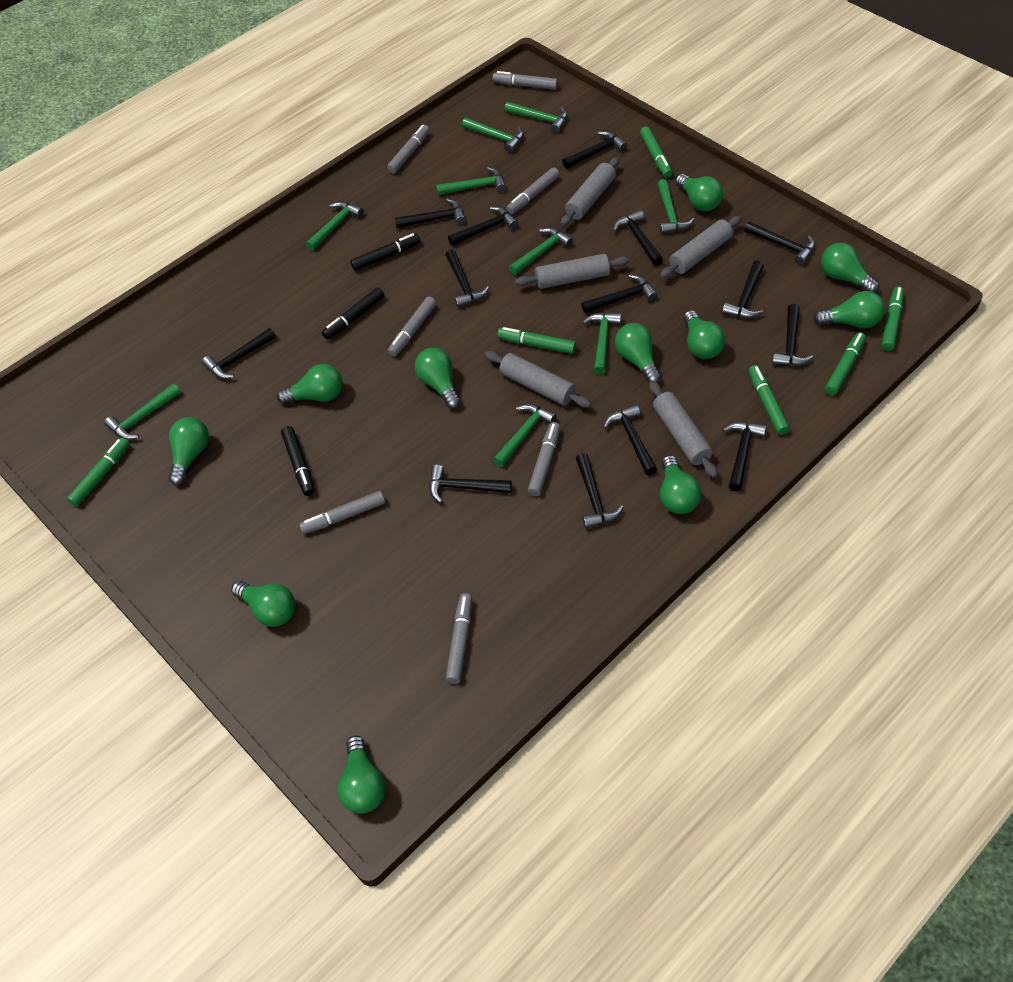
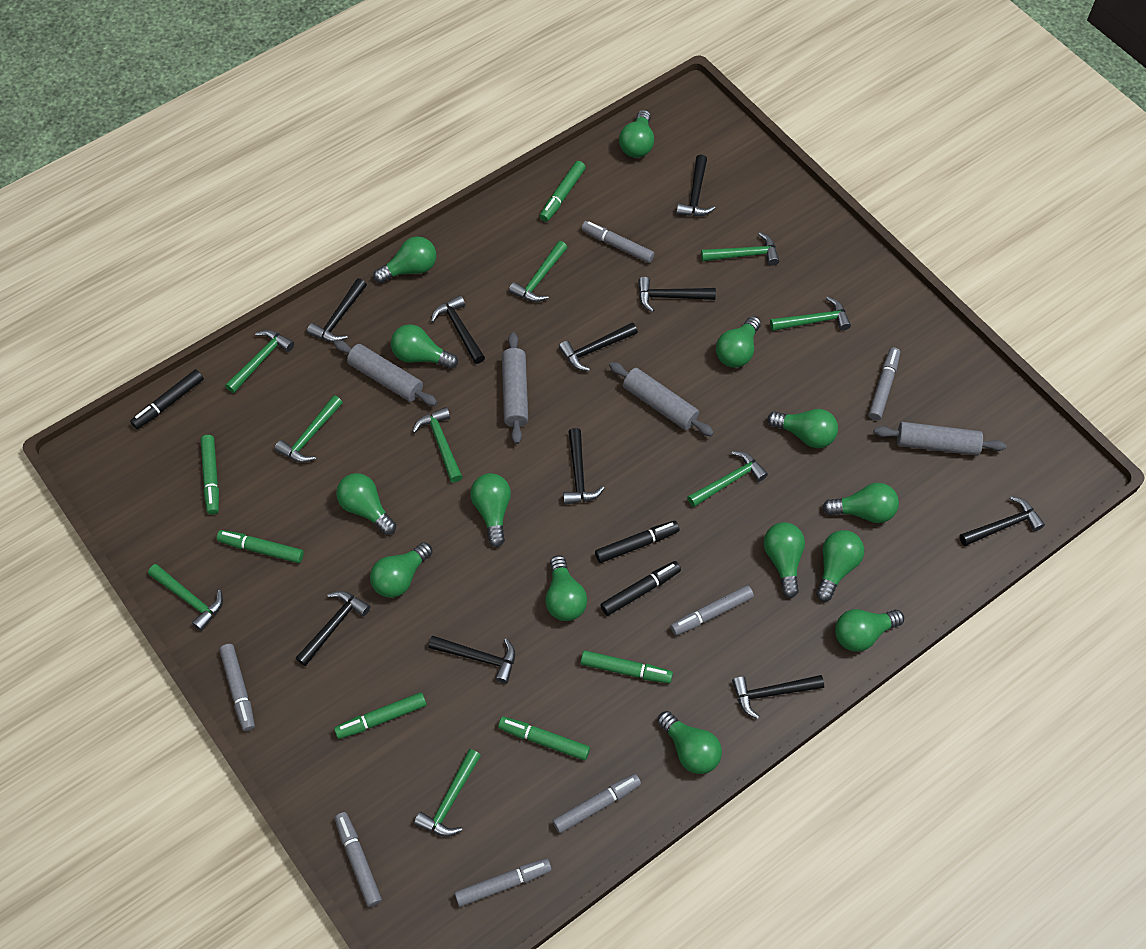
black hammer: [202,328,276,379] [395,199,466,228] [429,465,512,503] [445,249,489,308] [448,207,518,246] [562,131,628,169] [576,453,623,529] [581,274,657,313] [604,404,657,475] [613,210,663,266] [722,261,764,318] [723,422,766,492] [744,221,815,265] [772,304,813,366] = 14 -> [296,591,370,666] [307,278,367,342] [429,636,515,684] [431,295,485,364] [559,322,638,371] [563,428,604,505] [638,277,716,312] [676,155,715,216] [732,675,824,719] [959,496,1045,546] = 10
green light bulb: [169,417,209,485] [231,581,296,627] [277,364,343,404] [337,735,386,814] [415,348,461,409] [615,323,661,383] [660,455,701,514] [675,174,723,211] [683,310,725,359] [813,291,885,328] [821,243,879,293] = 11 -> [336,473,396,535] [370,542,433,598] [373,236,436,283] [391,324,458,369] [470,473,511,547] [545,555,587,621] [619,110,654,158] [657,711,722,774] [716,316,761,368] [764,522,805,598] [767,409,838,448] [816,530,864,602] [823,483,899,523] [835,609,904,652] = 14
grey rolling pin: [485,351,591,408] [515,254,630,289] [561,157,619,226] [649,381,718,478] [660,216,741,278] = 5 -> [334,340,437,406] [502,332,528,444] [609,362,714,436] [874,422,1006,456] = 4

